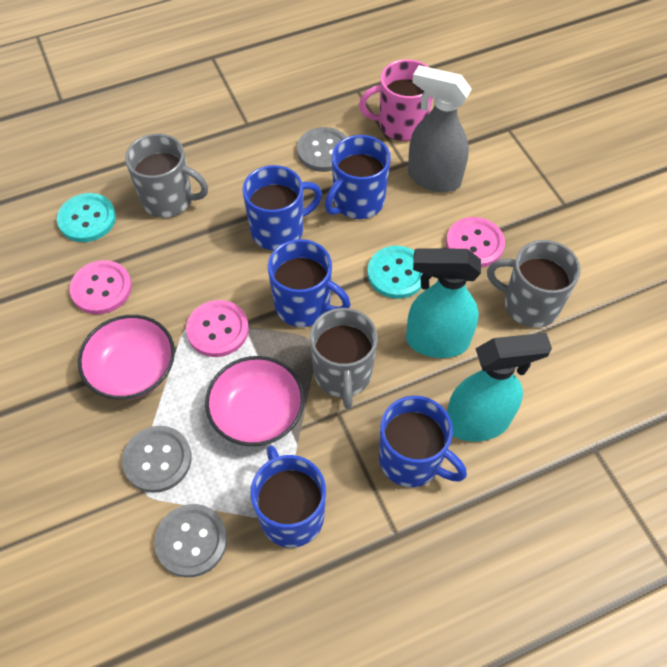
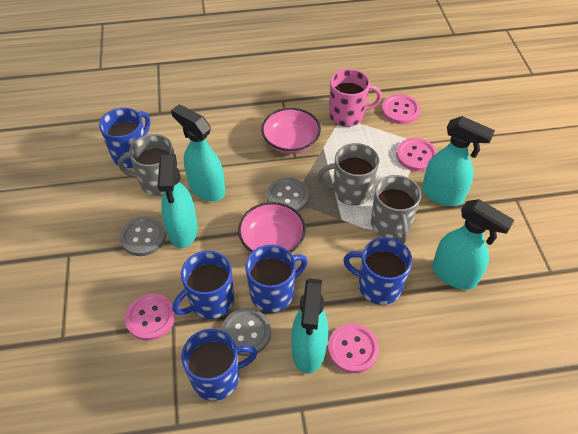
grey spray bottle: [408,65,472,192] = 1 -> none = 0
pink button: [70,260,132,314] [186,300,249,357] [446,217,505,268] = 3 -> [125,294,175,341] [328,324,379,373] [382,94,420,124] [396,138,437,171] = 4
turquoise button: [57,193,116,242] [367,246,423,299] = 2 -> none = 0
turquoise spray bottle: [406,248,481,358] [447,333,552,442] = 2 -> [158,154,198,248] [171,105,225,201] [291,279,328,374] [422,116,495,206] [432,199,514,290] = 5

